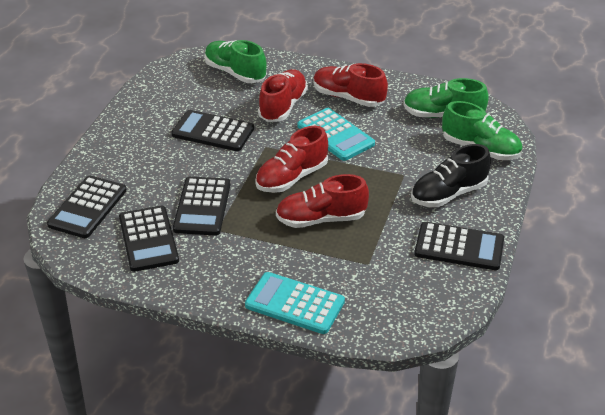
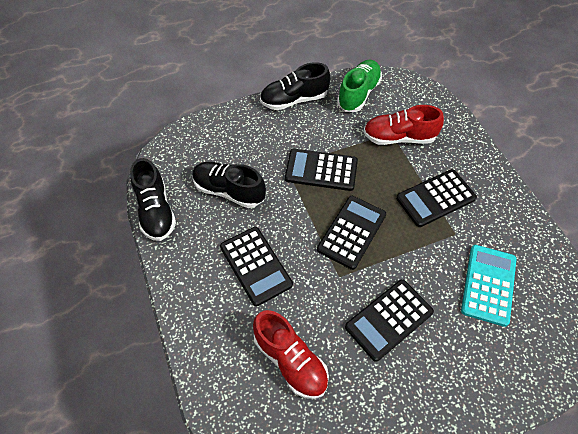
black shoe: [411,144,491,207] = 1 -> [130,158,176,241] [192,162,266,208] [260,62,330,110] = 3
green shoe: [205,40,267,83] [403,78,489,118] [442,101,522,160] = 3 -> [337,60,382,112] = 1
red shoe: [255,126,328,193] [258,69,308,122] [276,174,369,228] [313,63,388,107] = 4 -> [253,310,329,399] [363,105,444,145] = 2
turquoise calculator: [245,272,345,334] [298,108,375,161] = 2 -> [461,245,516,327] = 1

